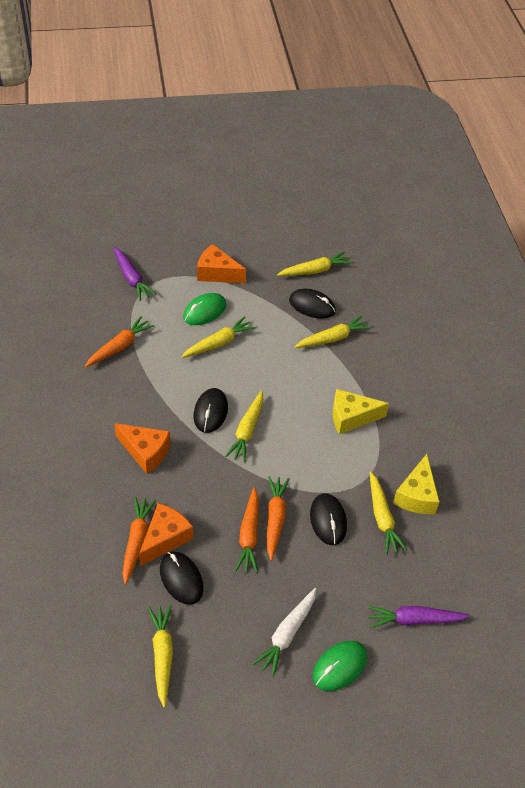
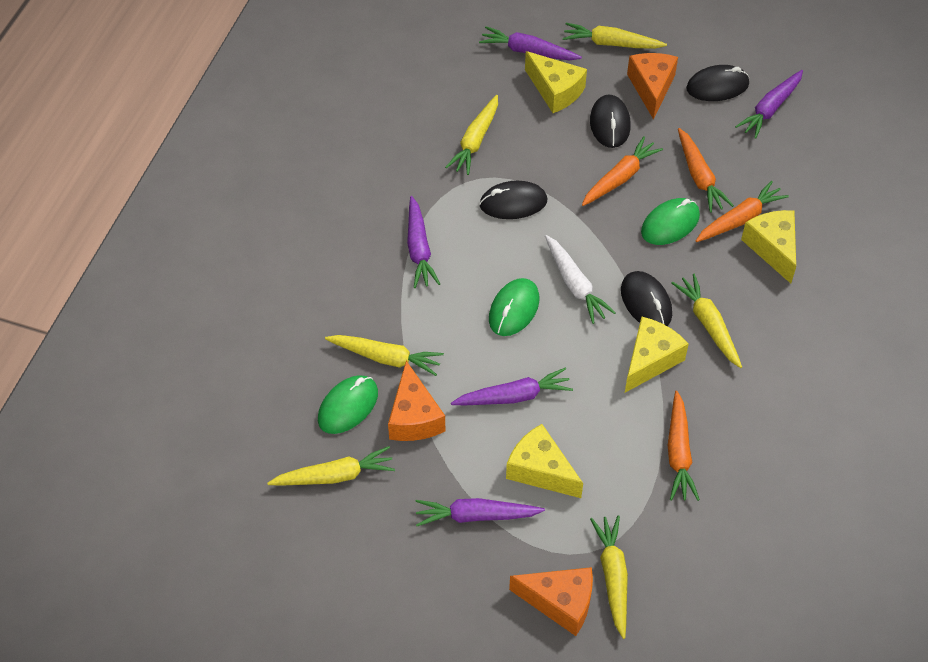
green mouse: [183,293,226,325] [313,641,367,691] = 2 -> [318,375,378,434] [489,278,539,336] [641,198,700,245] = 3
purple carrot: [113,247,156,301] [368,606,470,628] = 2 -> [407,196,440,288] [416,498,545,526] [451,368,573,405] [479,26,582,60] [735,70,803,139] = 5
yellow cheese: [333,389,389,434] [393,454,440,514] = 2 -> [506,424,583,498] [525,51,587,113] [625,316,689,393] [741,210,796,284] = 4

